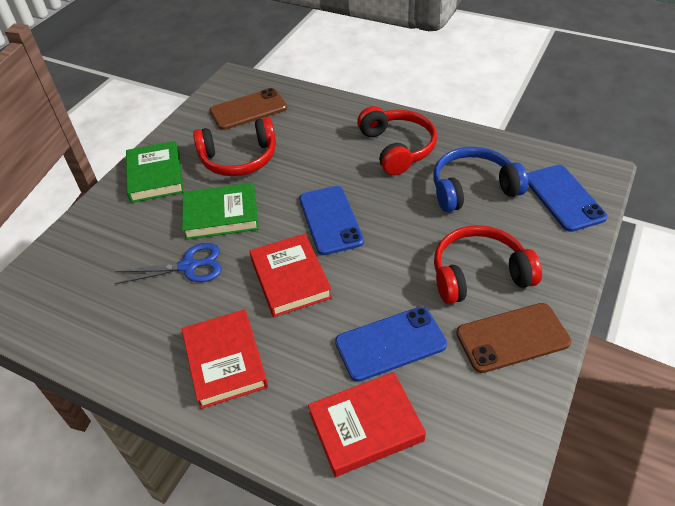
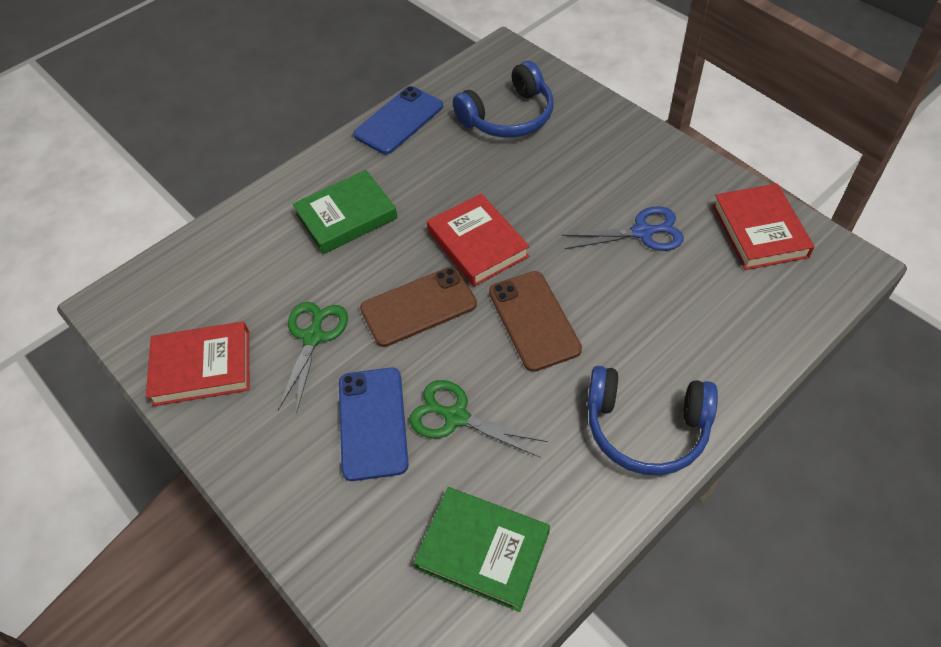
blue headphones: [433,147,529,212] = 1 -> [453,61,553,138] [587,366,718,475] = 2
blue phone: [299,186,364,255] [335,307,447,382] [527,165,607,232] = 3 -> [339,367,409,481] [353,86,443,154] = 2
green scissors: none = 0 -> [278,302,348,414] [409,380,548,458] = 2
red headphones: [193,117,276,176] [357,106,437,175] [434,225,542,304] = 3 -> none = 0

